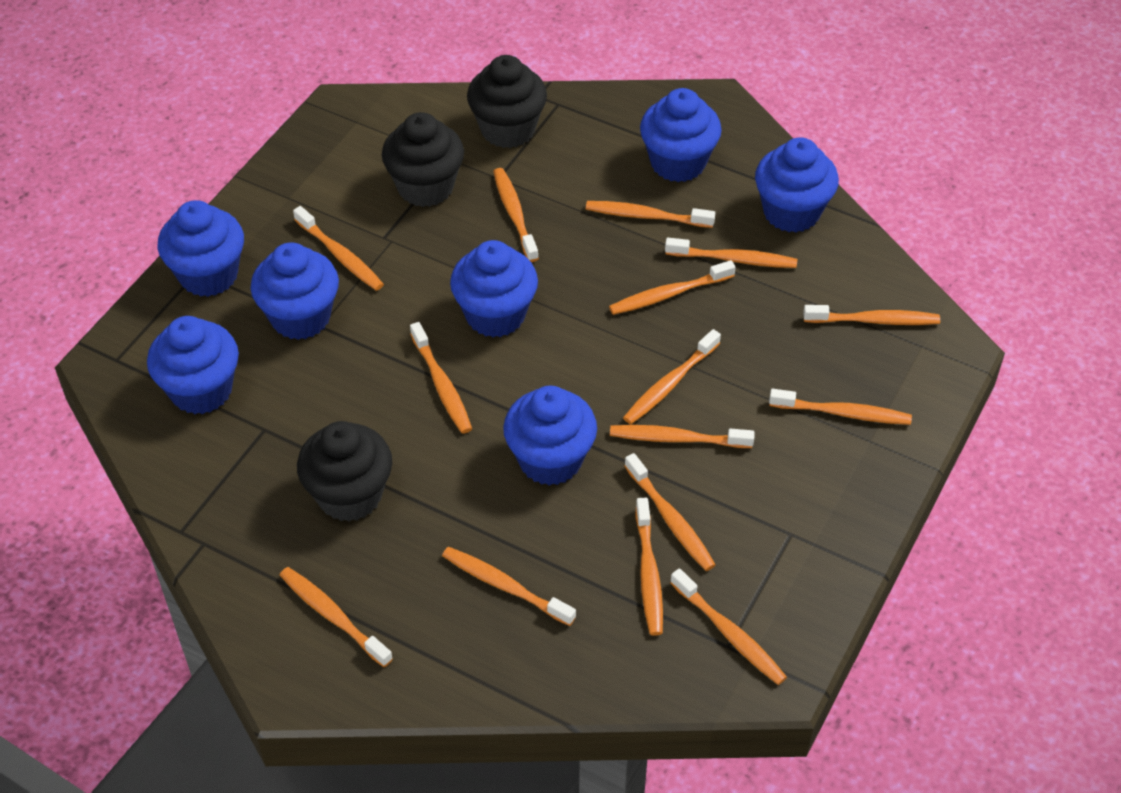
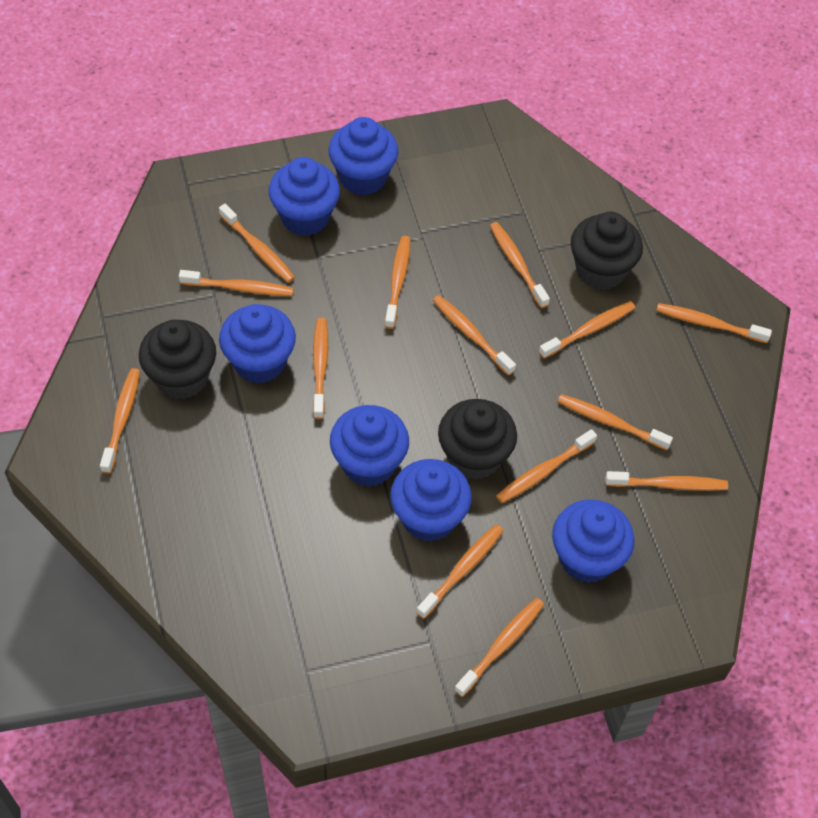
blue cupcake: [147,316,239,414] [158,200,244,297] [251,242,339,340] [450,240,538,337] [503,386,597,486] [640,88,722,182] [755,137,839,233] = 7 -> [219,304,296,384] [269,157,340,236] [328,117,398,195] [330,405,409,487] [390,459,472,542] [552,499,634,583] = 6
orange toothbrush: [280,567,393,667] [293,206,384,291] [410,322,472,434] [442,547,576,626] [493,168,539,262] [586,201,715,228] [609,260,735,315] [610,425,755,448] [623,329,721,424] [625,453,716,571] [636,498,663,636] [665,238,797,268] [670,568,787,685] [769,389,912,425] [803,305,940,325] = 15 -> [100,368,140,474] [179,270,294,296] [219,204,295,283] [313,318,328,419] [385,236,410,329] [416,524,504,619] [433,295,516,376] [454,598,544,697] [490,222,550,308] [496,429,597,503] [539,301,635,359] [558,394,673,450] [605,471,728,491] [656,303,772,343] = 14

